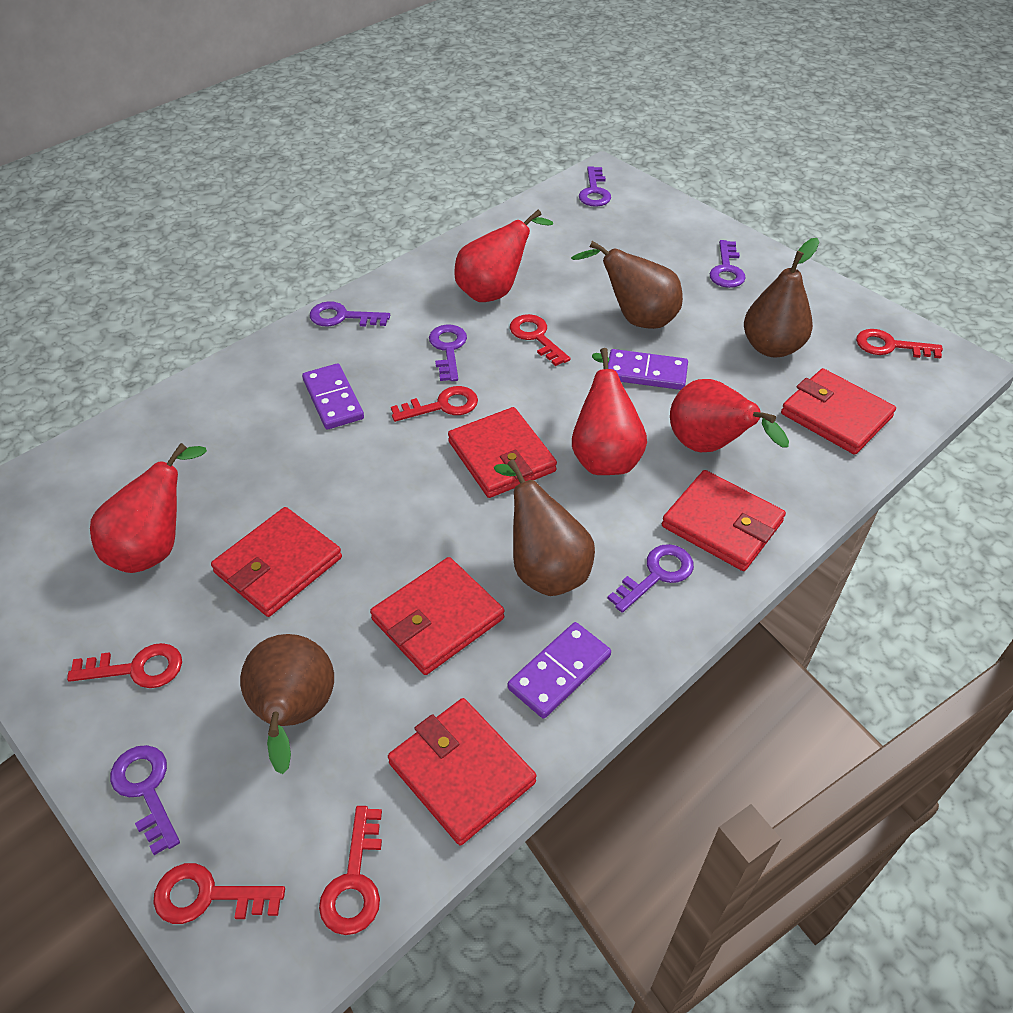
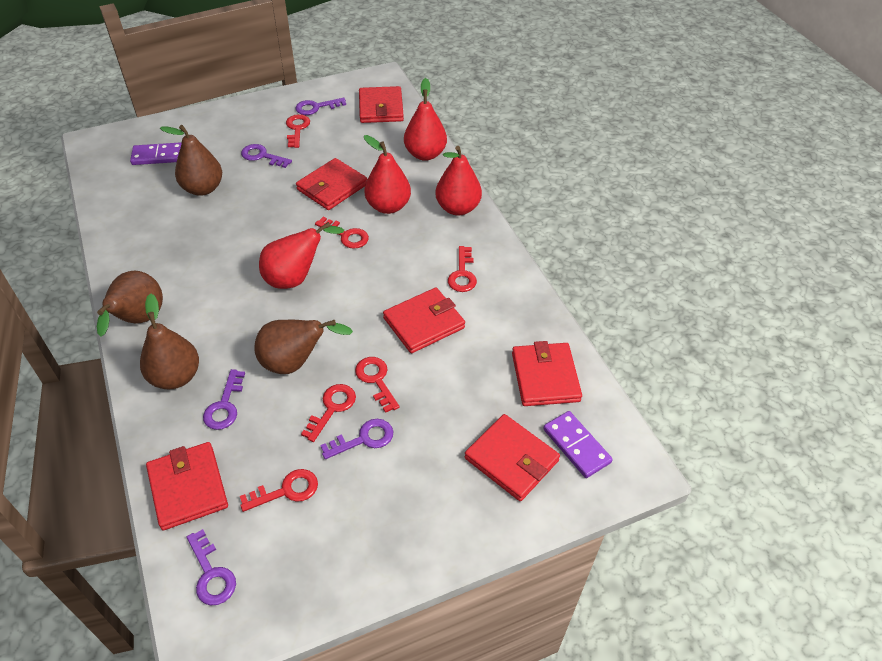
purple domino: [302,363,364,429] [508,622,611,719] [608,349,688,390] = 3 -> [130,142,182,165] [543,411,613,478] = 2
purple key: [110,745,180,855] [310,301,390,327] [429,325,467,381] [579,166,611,207] [607,544,694,613] [709,240,746,288] = 6 -> [187,529,236,605] [203,369,245,430] [241,144,292,168] [295,98,346,115] [320,419,393,459] = 5

